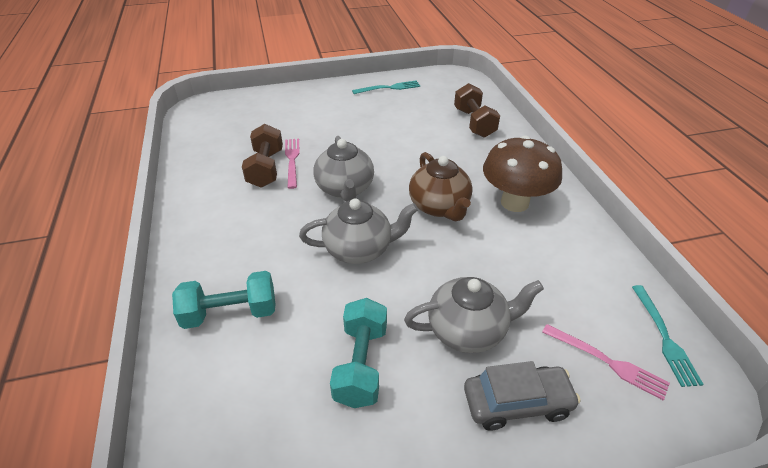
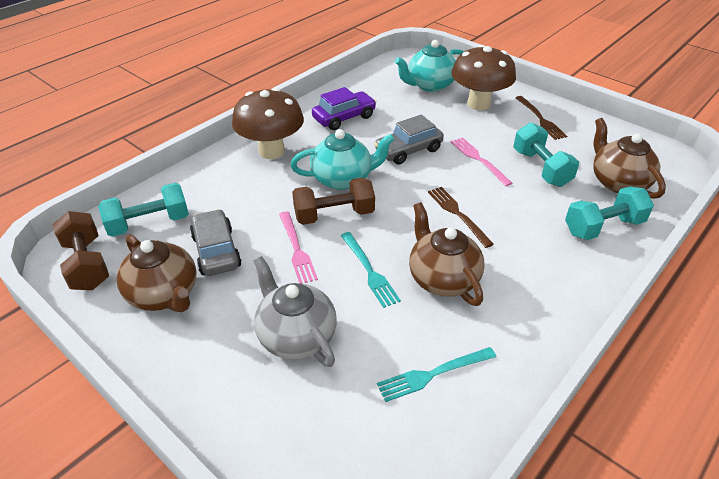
brown fork: none = 0 -> [428,187,494,248] [516,96,567,140] = 2
brown mushroom: [483,135,562,212] = 1 -> [232,88,304,159] [451,45,516,110] = 2
brown teapot: [409,152,473,221] = 1 -> [116,235,196,312] [409,202,485,306] [593,118,666,199] = 3
grey car: [464,361,581,431] = 1 -> [190,209,242,276] [374,115,444,165] = 2
grey teapot: [299,198,418,264] [313,136,374,202] [404,277,544,353] = 3 -> [253,256,337,367] = 1
purple car: none = 0 -> [312,87,376,130] = 1
turquoise dumbbell: [172,271,276,329] [330,298,387,408] = 2 -> [98,183,189,237] [513,122,579,187] [565,186,654,240] = 3
turquoise teapot: none = 0 -> [291,129,395,190] [395,40,464,92] = 2

